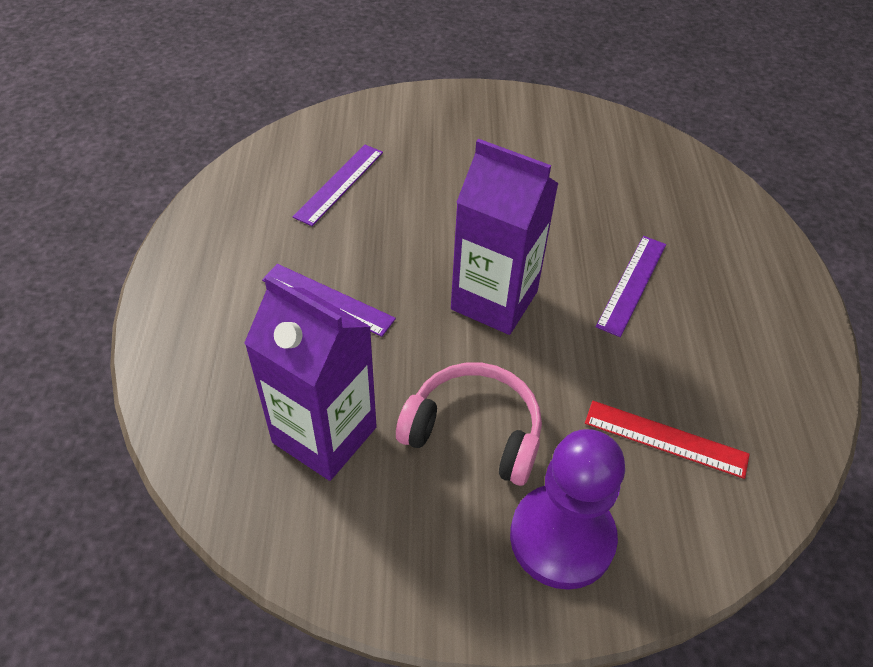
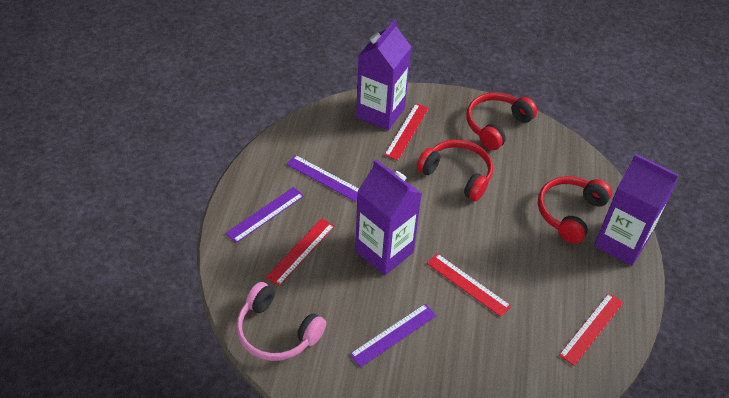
purple carton: [244,275,377,481] [451,139,559,335] = 2 -> [355,159,422,276] [356,19,411,130] [594,154,679,266] = 3
purple pawn: [510,429,625,590] = 1 -> none = 0
red headphones: none = 0 -> [416,140,493,201] [467,92,537,150] [538,176,612,244] = 3
red ruler: [585,401,750,479] = 1 -> [266,218,334,286] [384,104,429,160] [427,253,511,317] [559,293,624,366] = 4

